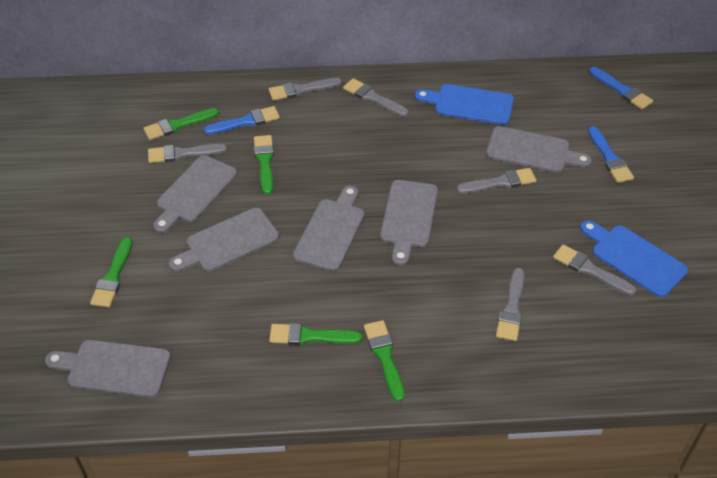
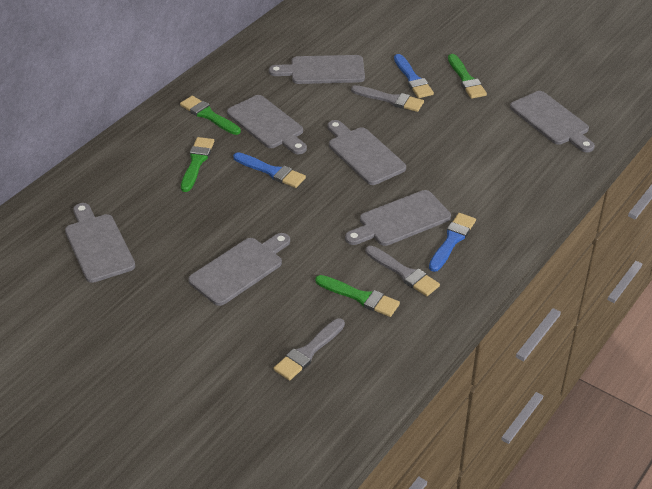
blue cutting board: [415,84,514,125] [580,220,688,297] = 2 -> none = 0
green brush: [90,237,132,307] [143,108,219,140] [254,135,274,195] [269,323,362,345] [364,320,405,402] = 5 -> [180,96,241,135] [181,137,214,192] [315,275,400,317] [448,54,487,99] = 4
grey brush: [148,144,227,163] [269,78,342,101] [343,78,408,117] [456,168,537,194] [496,268,525,341] [553,244,637,296] = 6 -> [274,318,345,381] [351,85,424,112] [365,246,440,296] = 3
grey cutting board: [45,340,171,397] [153,155,237,233] [169,208,279,272] [293,186,365,271] [380,180,438,265] [486,126,592,173] = 6 -> [65,203,135,283] [188,233,290,306] [227,95,307,154] [269,55,365,84] [328,120,406,185] [345,190,451,246] [510,91,595,152] = 7

